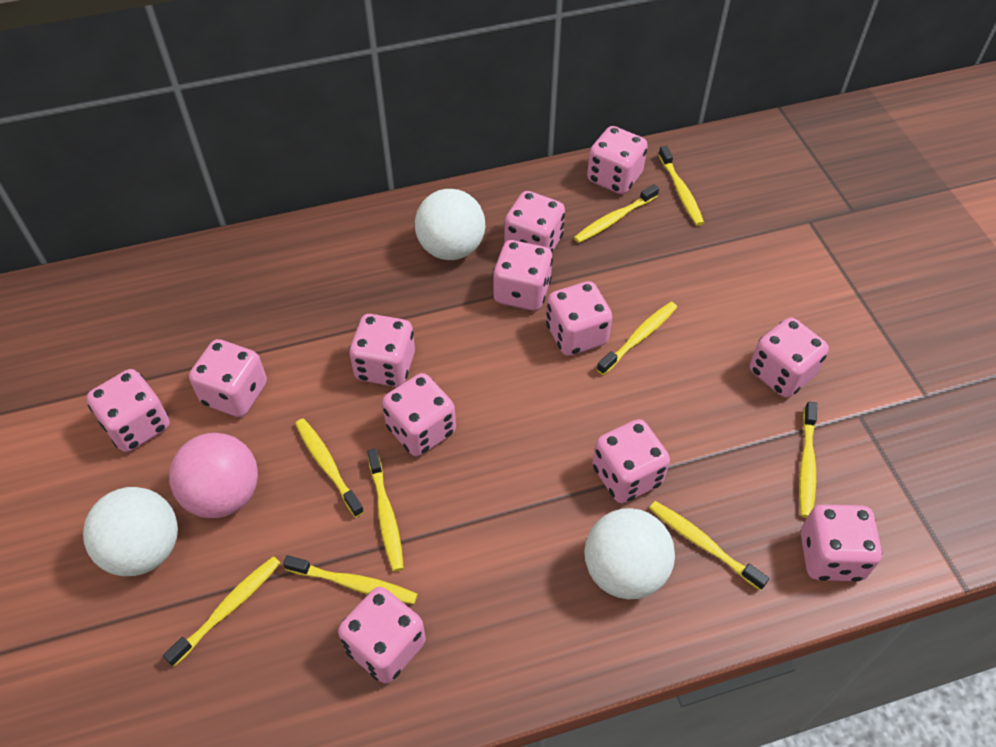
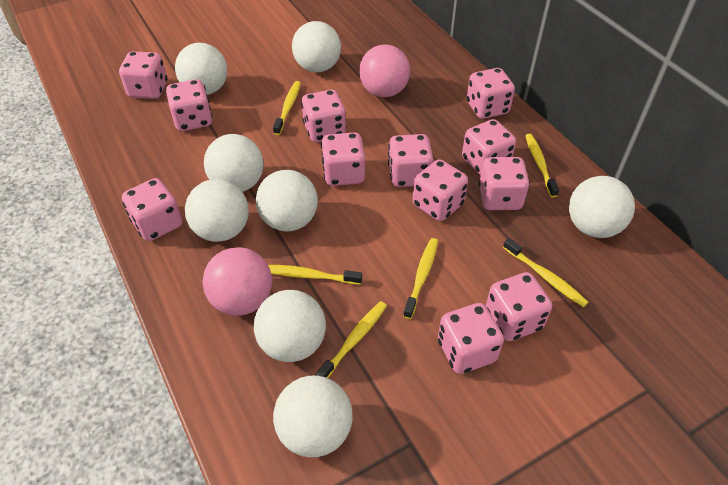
pink ball: [169,433,258,518] = 1 -> [202,247,272,316] [359,44,410,97] = 2
white ball: [83,487,178,576] [415,189,485,260] [584,508,675,599] = 3 -> [175,43,227,95] [185,179,249,242] [204,134,264,192] [254,290,326,362] [256,170,318,231] [273,376,353,457] [292,21,341,72] [569,176,635,238] = 8
yellow toothbrush: [163,556,280,666] [283,555,418,604] [295,419,364,517] [367,449,404,572] [574,184,659,243] [597,302,677,375] [649,501,769,590] [658,146,704,226] [799,401,817,518] = 9 -> [268,265,362,285] [273,81,301,135] [316,301,387,378] [403,238,438,319] [503,238,589,307] [525,134,559,198] = 6

